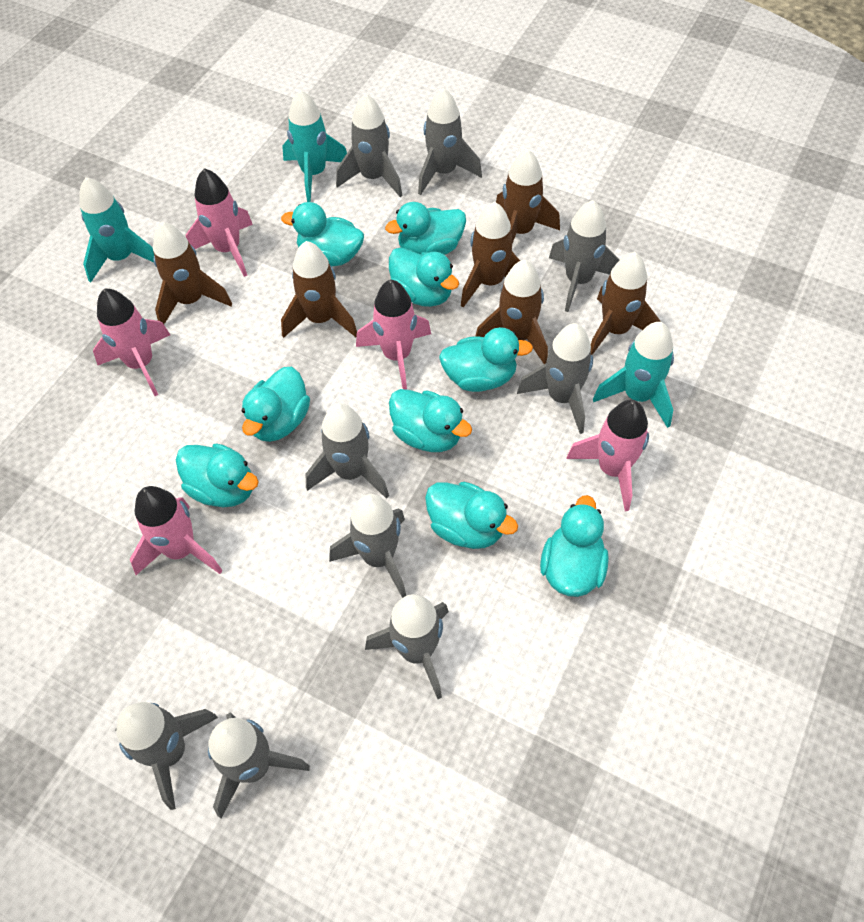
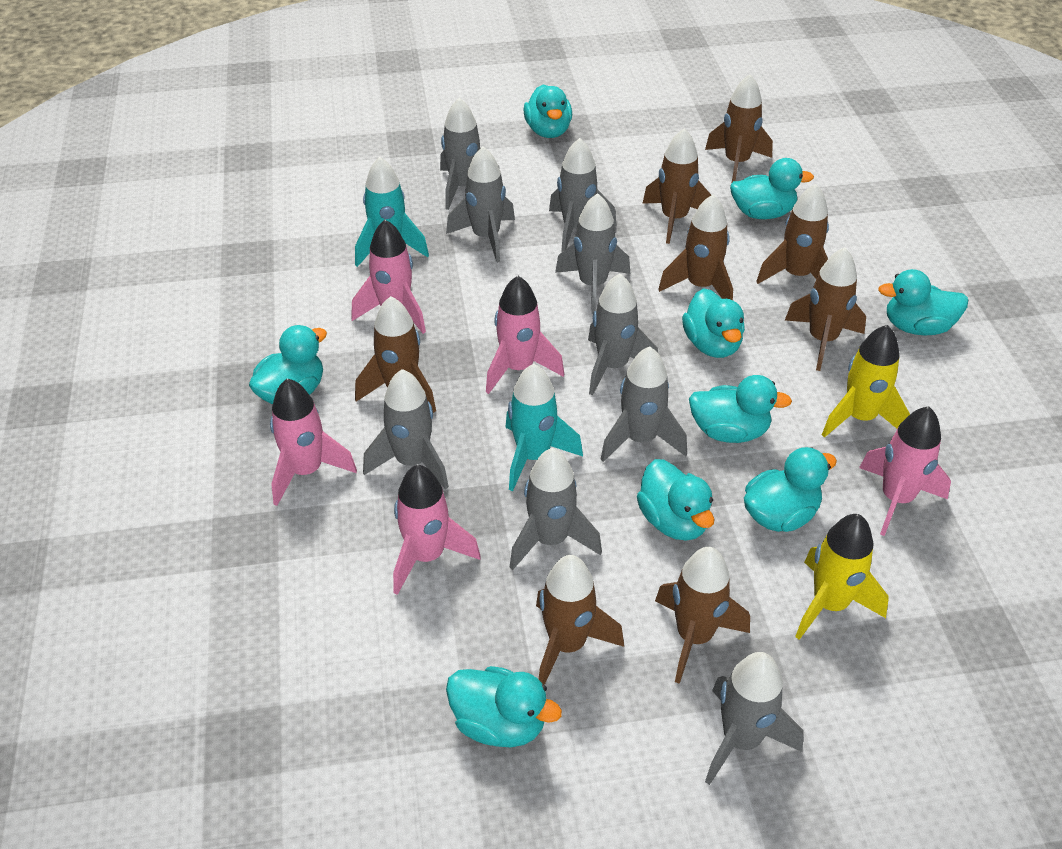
brown rocket: [153,222,232,324] [281,241,357,338] [461,202,520,307] [476,260,548,364] [496,149,560,243] [591,252,660,355] = 6 -> [355,296,436,413] [536,555,624,685] [642,128,711,244] [655,547,750,684] [658,195,733,300] [705,74,773,182] [756,184,829,284] [785,247,866,371] = 8
turquoise rocket: [79,177,154,283] [282,90,347,202] [593,322,674,428] = 3 -> [355,157,429,267] [505,364,583,491] = 2
yellow rocket: none = 0 -> [795,514,889,640] [822,325,910,438] = 2

